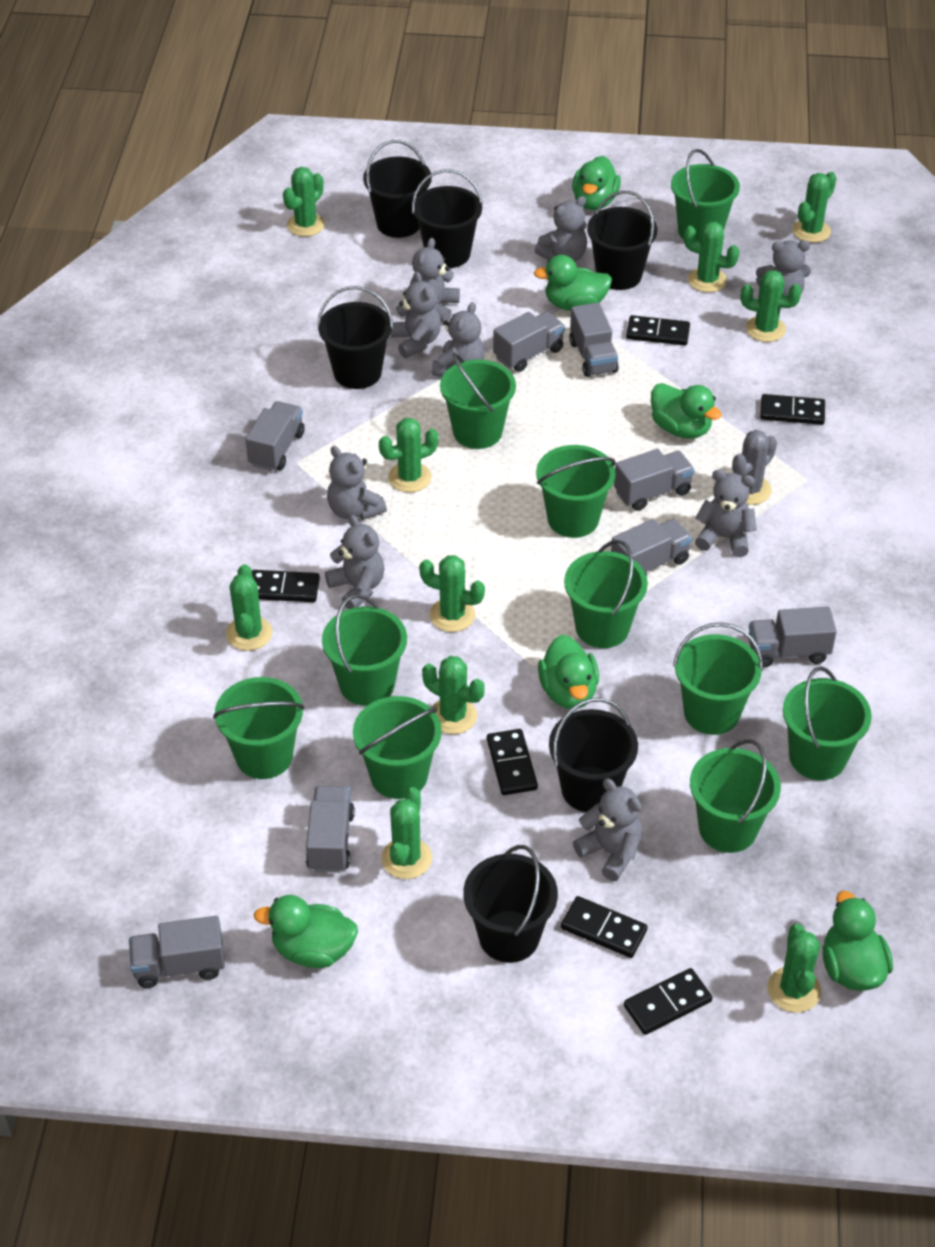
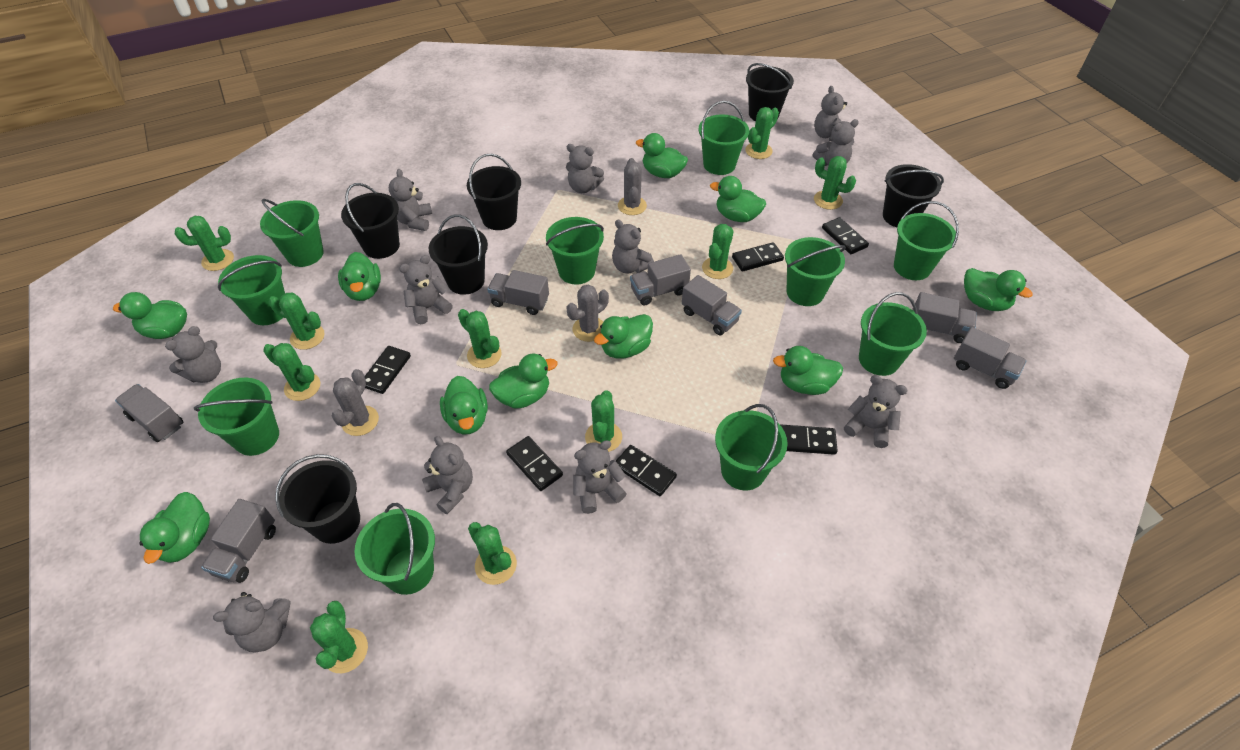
green duck: [254,895,358,968] [534,255,612,311] [538,635,599,709] [572,156,621,210] [651,383,722,439] [823,891,893,991] = 6 -> [113,292,187,339] [139,492,210,564] [338,252,381,301] [440,376,488,435] [489,354,557,409] [594,314,653,359] [636,133,688,178] [710,176,766,222] [773,346,843,395] [964,268,1033,311] = 10
grey cactus: [732,430,777,505] = 1 -> [332,369,379,436] [567,285,609,342] [618,158,647,215] = 3
grey teddy bear: [325,515,384,609] [327,446,387,520] [391,272,441,358] [410,238,460,323] [432,302,485,377] [535,196,587,262] [573,778,642,881] [695,470,757,557] [756,240,811,296] = 9 -> [165,326,221,383] [213,592,291,653] [389,169,432,231] [399,255,453,324] [422,436,473,514] [566,144,604,193] [573,440,627,514] [612,219,654,274] [813,119,859,166] [814,86,847,141] [844,375,908,448] = 11
grey truck: [129,916,225,988] [246,401,305,471] [306,785,355,873] [493,312,565,372] [569,302,619,377] [611,519,692,576] [614,449,694,511] [749,607,837,668] = 8 -> [115,384,183,442] [201,499,276,583] [487,270,549,315] [630,254,691,306] [682,275,742,336] [913,292,976,343] [954,327,1027,389] = 7

